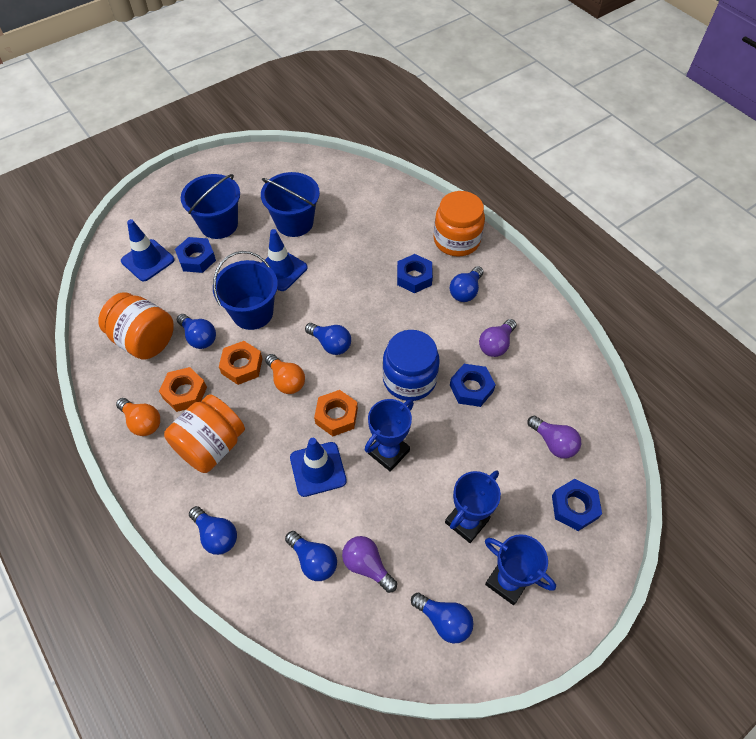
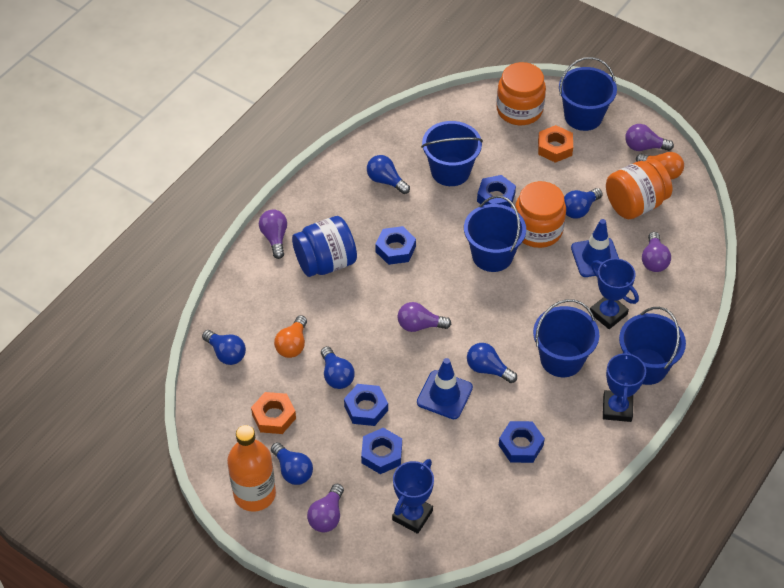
blue bucket: [181,174,240,239] [213,251,278,330] [261,172,320,237] = 3 -> [421,121,483,186] [464,196,526,272] [533,299,599,377] [559,57,617,131] [619,307,686,385] = 5
blue nut: [175,237,216,273] [397,254,433,293] [450,364,496,407] [552,479,602,531] = 4 -> [344,384,388,426] [361,428,402,474] [375,226,416,265] [477,175,516,208] [499,421,545,463] = 5
blue traffic cone: [121,219,174,281] [262,229,308,291] [290,438,347,497] = 3 -> [417,358,473,419] [571,219,619,277] = 2
orange bottle: none = 0 -> [227,425,276,512] = 1
orange nut: [159,367,207,412] [219,341,263,385] [314,390,358,436] = 3 -> [251,392,296,434] [538,125,573,163] = 2
purple light bulb: [342,536,397,593] [479,319,517,357] [528,416,581,458] = 3 -> [259,210,287,259] [307,484,344,532] [398,302,451,332] [625,124,674,151] [642,232,671,272] = 5

